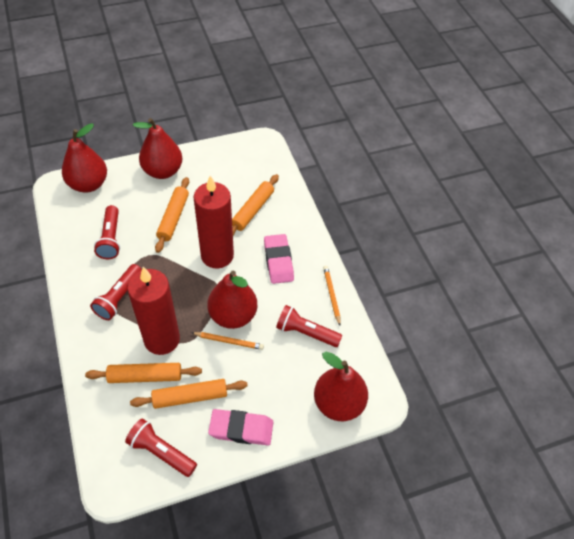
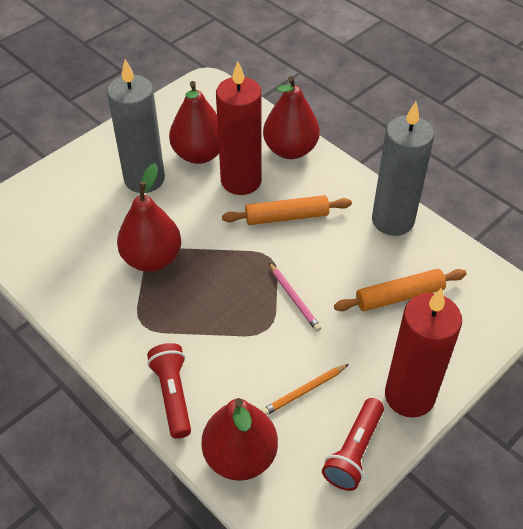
grey candle: none = 0 -> [107,59,165,193] [372,102,434,236] = 2
orange pencil: [192,332,264,350] [323,266,340,326] = 2 -> [261,364,349,415] = 1
orange rolling pin: [85,363,202,383] [130,379,248,409] [155,177,189,253] [232,174,279,236] = 4 -> [222,195,352,225] [334,269,467,311] = 2
pink eraser: [208,409,273,445] [264,234,294,284] = 2 -> none = 0
pink pencil: none = 0 -> [269,263,321,332] = 1
red flashlight: [90,264,142,320] [94,205,120,259] [125,418,197,477] [276,305,342,347] = 4 -> [147,343,191,439] [322,398,384,491] = 2

